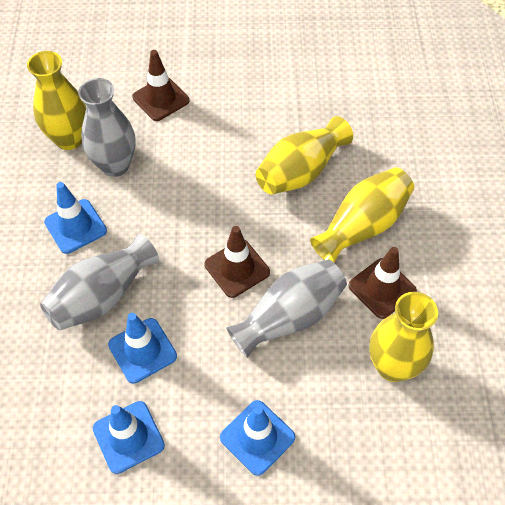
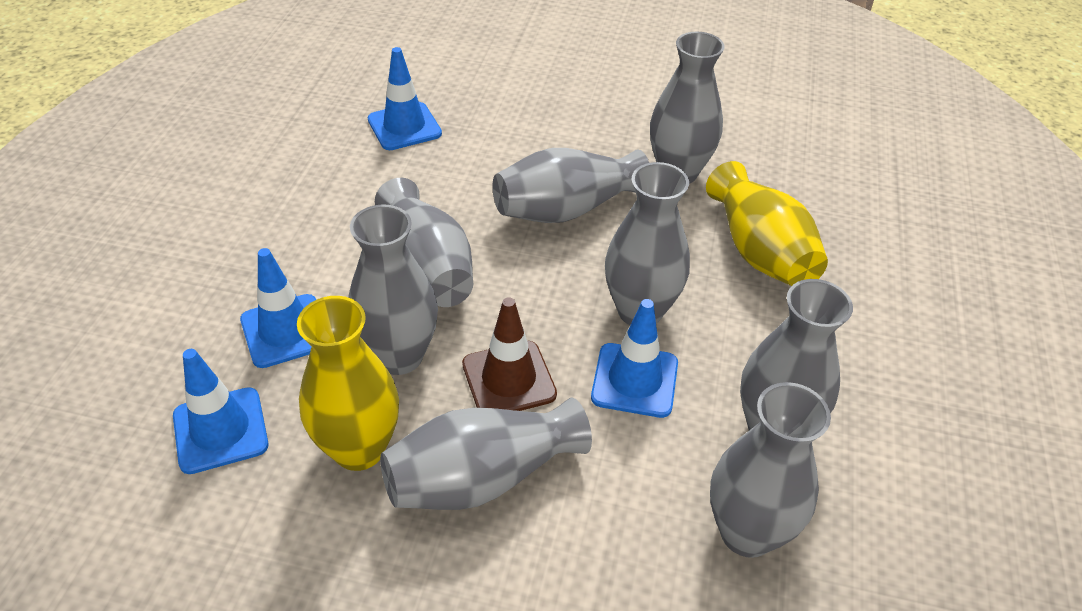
brown traffic cone: [132,50,190,121] [204,226,270,298] [348,247,417,319] = 3 -> [462,297,557,411] = 1
grey vase: [40,234,159,330] [78,78,136,177] [226,259,347,358] = 3 -> [348,205,438,375] [375,178,473,307] [380,397,592,510] [492,148,649,223] [605,162,690,325] [650,32,725,184] [710,382,831,558] [740,279,853,430] = 8
yellow vase: [27,51,86,150] [256,116,353,195] [310,167,414,263] [369,292,438,382] = 4 -> [297,296,399,471] [706,161,828,286] = 2

